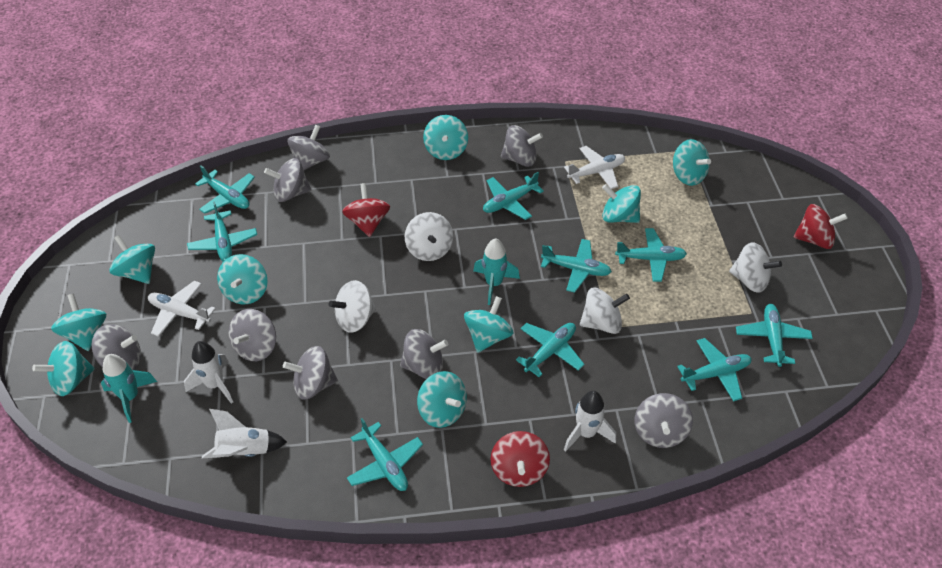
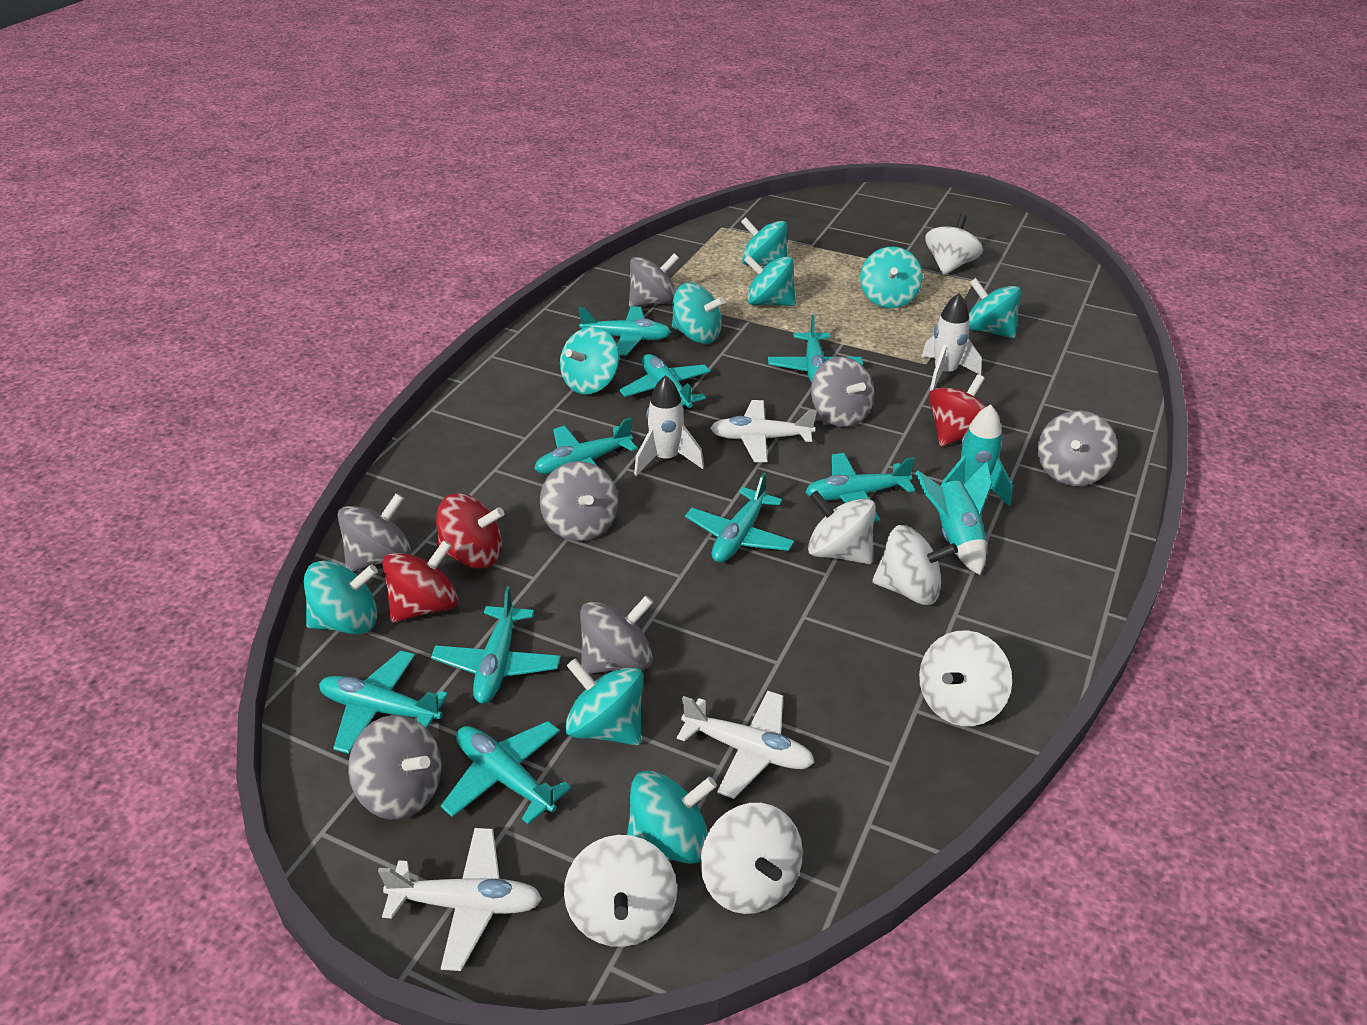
grey spinning top: [91,324,141,370] [228,309,276,361] [264,158,311,202] [283,346,338,400] [287,125,330,170] [400,329,448,379] [501,125,543,167] [635,393,693,448] = 8 -> [337,493,411,572] [348,715,442,820] [540,461,619,541] [580,596,653,674] [629,253,679,307] [811,356,874,427] [1038,410,1118,486] = 7
white plane: [148,281,216,337] [564,146,625,189] = 2 -> [378,828,542,971] [677,691,815,799] [710,400,817,462] = 3
white rocket: [184,341,233,404] [202,409,287,458] [564,391,616,452] = 3 -> [634,375,704,476] [922,293,982,391] = 2
white spinning top: [329,280,376,333] [405,212,453,261] [580,288,630,334] [729,242,782,293] = 4 -> [564,835,677,947] [701,803,803,914] [808,491,876,564] [872,525,958,605] [919,630,1012,726] [925,214,983,275] = 6

